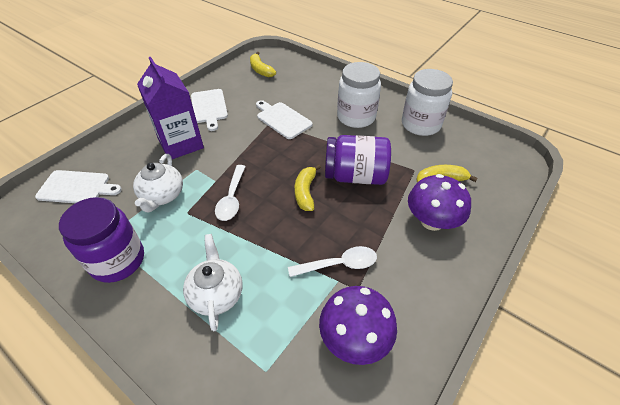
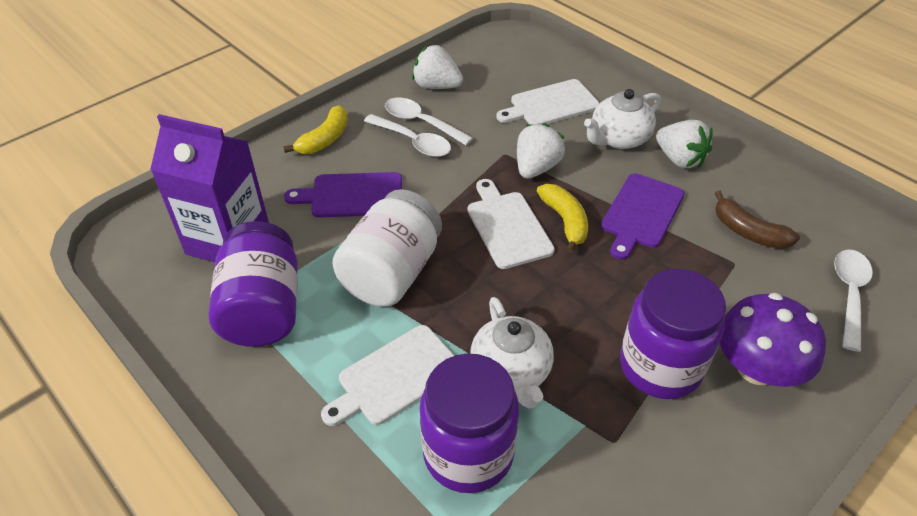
brown banana: none = 0 -> [715,191,800,249] = 1
purple cutting board: none = 0 -> [284,172,402,218] [601,173,684,260] = 2
purple jar: [59,197,144,283] [325,135,391,185] = 2 -> [209,221,298,347] [420,353,519,493] [620,269,726,399] = 3
purple mushroom: [319,286,397,365] [408,174,471,231] = 2 -> [719,293,826,387] = 1
white jar: [337,62,381,128] [402,69,453,136] = 2 -> [332,189,442,307] = 1
white spoon: [215,165,246,221] [288,246,377,277] = 2 -> [364,114,451,157] [385,98,473,145] [834,250,873,352] = 3
white strawberry: none = 0 -> [412,45,463,89] [517,123,565,179] [656,120,713,168] = 3
yellow banana: [250,52,276,77] [295,164,321,211] [416,165,478,183] = 3 -> [283,105,348,154] [537,184,588,253] = 2

